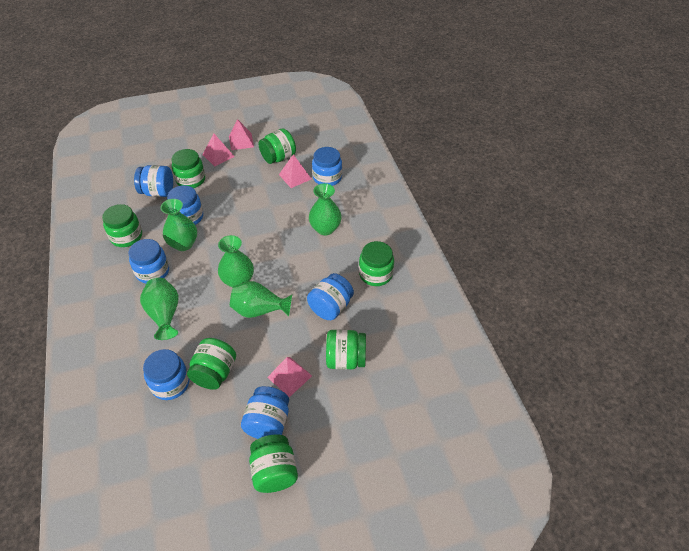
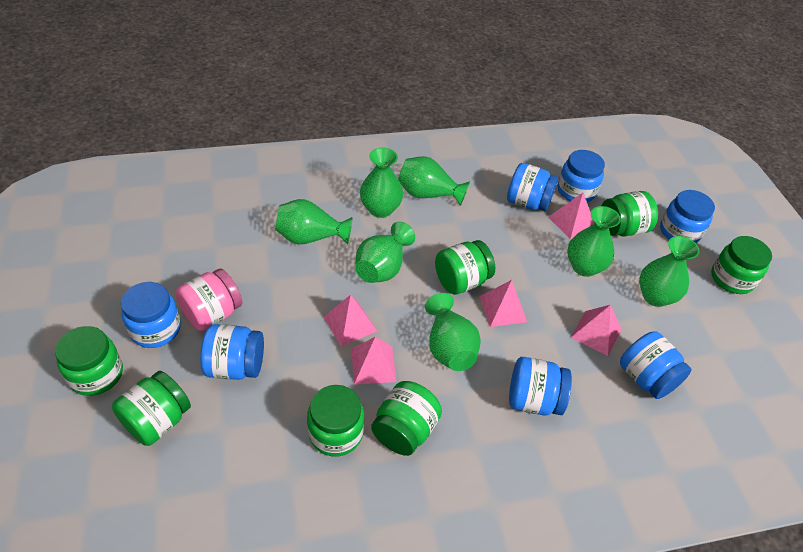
green vase: [140,278,179,340] [160,199,197,251] [218,235,254,288] [230,281,292,318] [309,183,342,235] = 5 -> [275,199,352,244] [355,222,415,283] [360,147,403,218] [398,156,470,206] [425,293,481,371] [567,206,621,277] [639,236,700,307] = 7
pink jar: none = 0 -> [175,269,242,331] = 1
pink pyramid: [203,133,235,166] [229,119,254,150] [267,357,312,397] [279,154,311,188] = 4 -> [324,295,377,347] [351,337,397,385] [479,280,527,327] [548,193,594,239] [571,305,621,356] = 5

